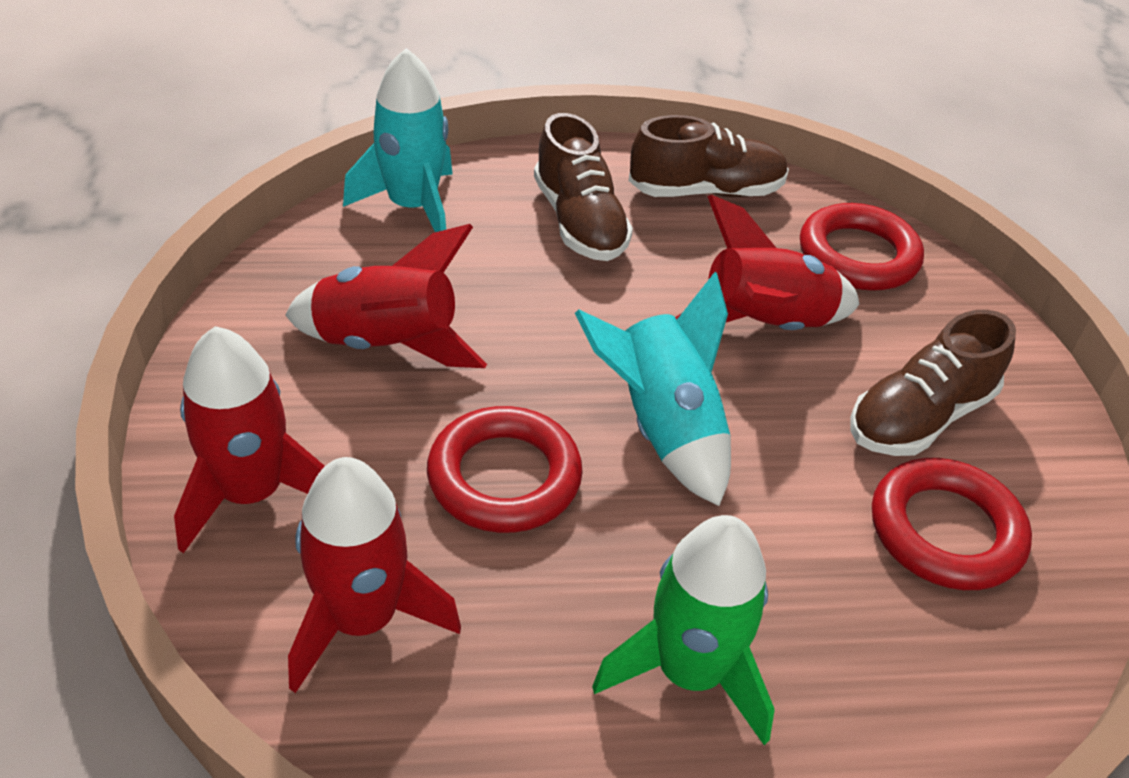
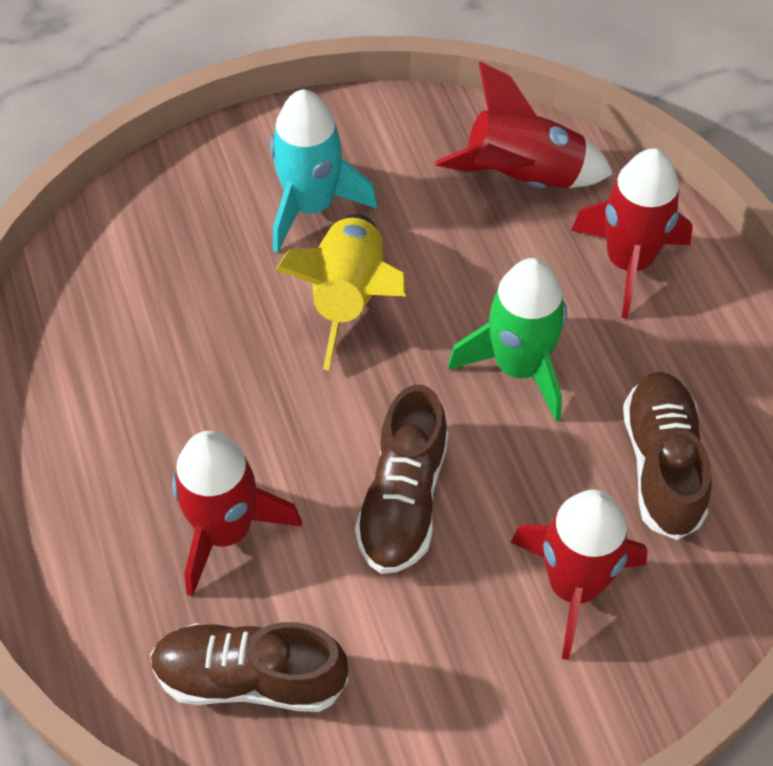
red ring: [427,406,583,533] [800,203,924,291] [872,458,1032,590] = 3 -> none = 0
turquoise rocket: [343,48,453,232] [575,272,731,506] = 2 -> [270,89,377,253] = 1
yellow rocket: none = 0 -> [275,214,406,371] = 1

